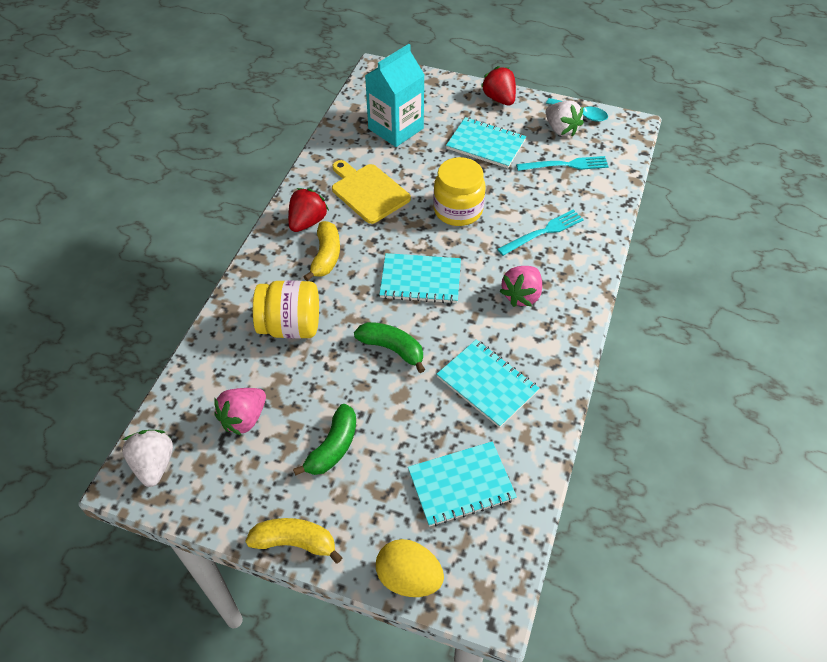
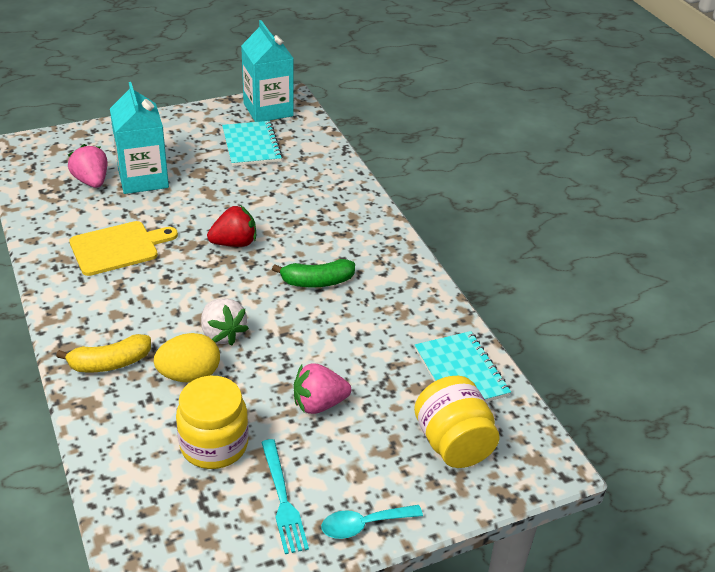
green banana: [293,404,356,476] [354,322,425,373] = 2 -> [272,259,355,288] = 1
red strawberry: [288,188,329,232] [481,66,516,106] = 2 -> [207,205,256,247] = 1
turquoise carton: [365,44,425,147] = 1 -> [110,82,169,194] [241,20,294,122] = 2
turquoise fork: [497,209,584,256] [516,156,609,171] = 2 -> [261,439,309,554] = 1
turquoise notebook: [379,253,461,304] [408,441,517,527] [437,339,540,428] [446,117,526,168] = 4 -> [222,121,283,166] [415,331,511,402] = 2
white strawberry: [122,430,173,487] [546,100,584,137] = 2 -> [201,298,249,345] = 1
yellow banana: [245,518,343,564] [304,221,340,281] = 2 -> [56,334,151,372] = 1

